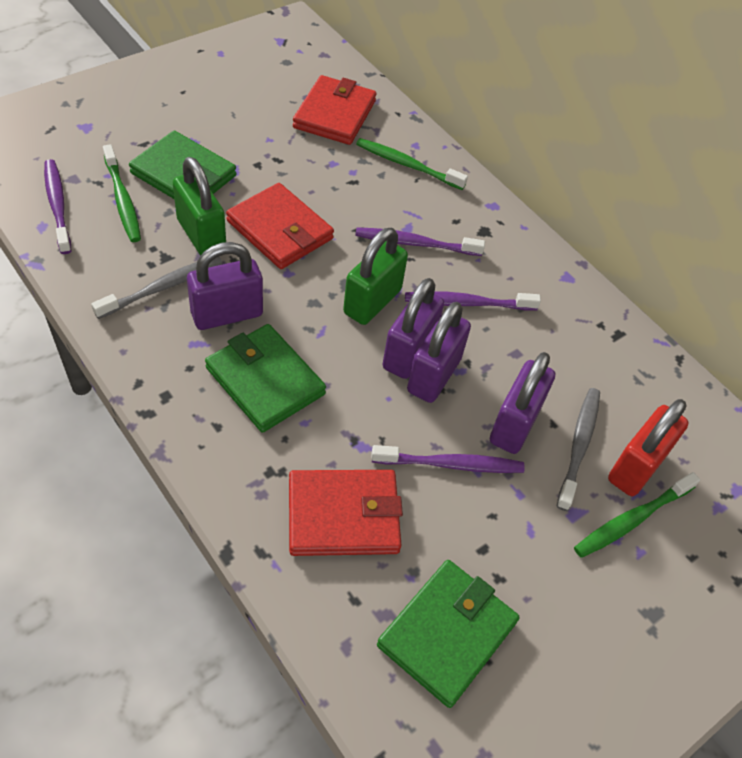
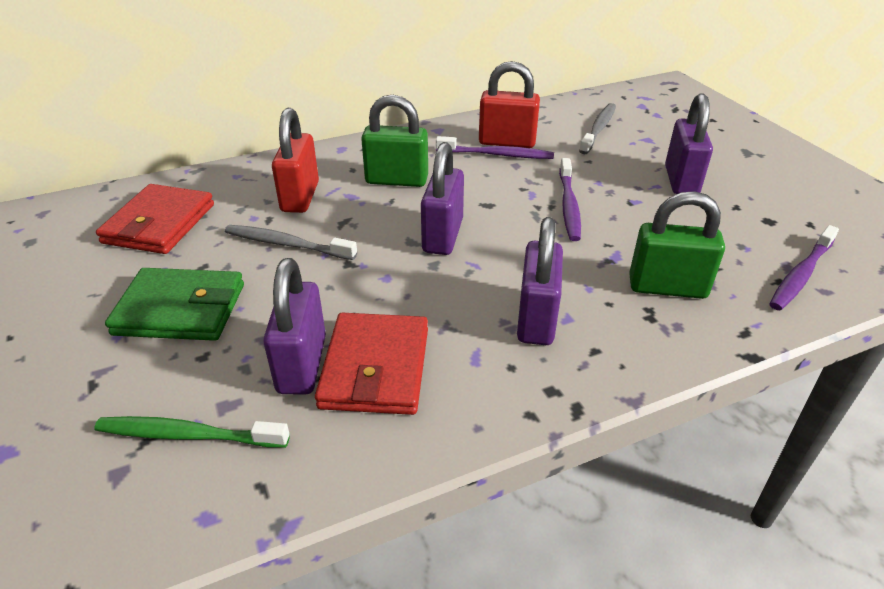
green toothbrush: [103,144,141,242] [356,138,468,190] [574,472,700,558] = 3 -> [94,416,290,448] = 1
green wallet: [129,131,236,199] [205,324,326,433] [377,560,519,708] = 3 -> [105,268,244,341] = 1
purple toothbrush: [44,159,71,254] [355,227,485,256] [371,445,525,473] [405,291,541,310] = 4 -> [436,136,554,159] [559,158,581,241] [769,225,839,310] = 3
red padlock: [608,399,689,496] = 1 -> [272,108,319,213] [479,61,540,148] = 2
red wallet: [226,183,334,269] [289,470,403,556] [293,75,376,145] = 3 -> [96,184,214,254] [315,313,428,415] = 2

